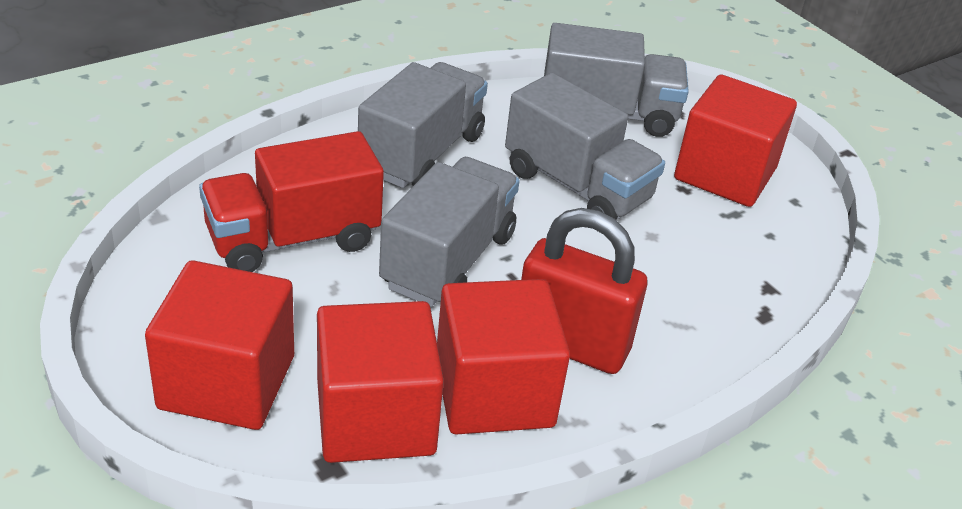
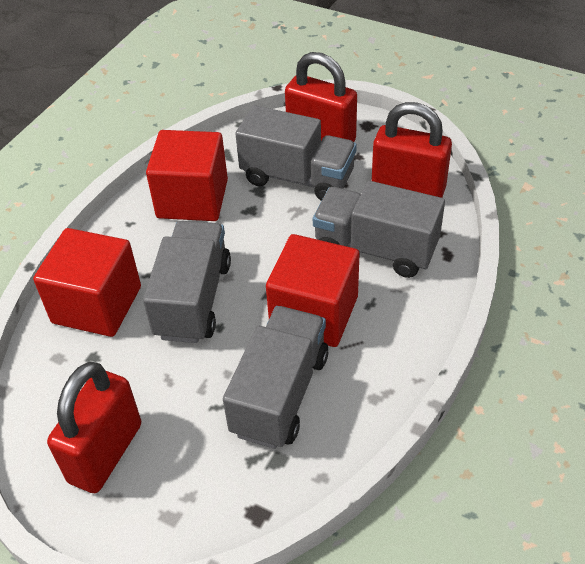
red cube: [145,261,294,430] [317,301,444,463] [437,279,570,435] [674,74,797,207] = 4 -> [33,228,141,337] [146,130,228,221] [266,234,360,347] = 3
red padlock: [521,208,648,374] = 1 -> [47,362,141,493] [285,52,357,142] [372,102,452,198] = 3
red truck: [199,131,384,272] = 1 -> none = 0

